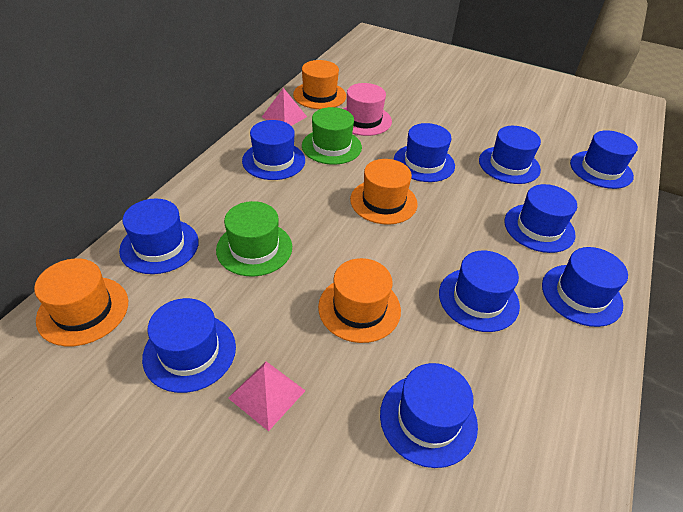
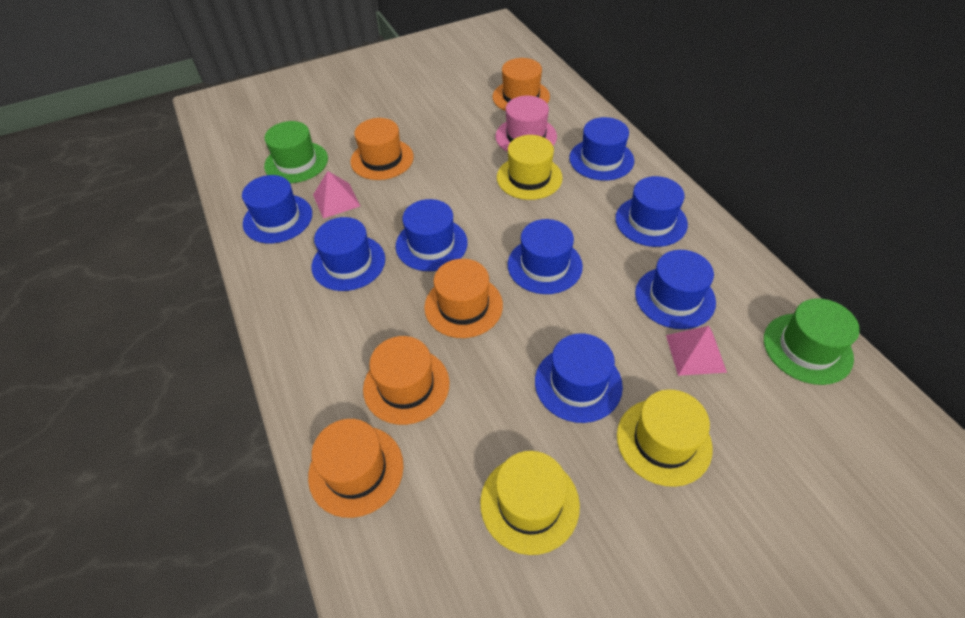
blue hat: [119,199,199,274] [142,298,236,393] [242,120,305,180] [380,363,478,468] [394,123,455,182] [439,250,520,332] [479,126,541,184] [504,184,577,253] [542,247,628,327] [570,130,638,189] = 10 -> [242,175,312,243] [311,217,385,291] [395,199,468,271] [508,219,583,294] [535,333,623,423] [569,117,634,181] [615,176,688,247] [635,250,716,329] = 8
orange hat: [34,258,128,346] [293,60,346,109] [318,258,401,343] [350,159,418,225] = 4 -> [308,419,404,518] [350,118,414,180] [363,336,450,425] [424,259,503,338] [493,58,550,111] = 5
yellow hat: none = 0 -> [480,451,580,555] [497,135,563,200] [617,389,713,487] = 3

